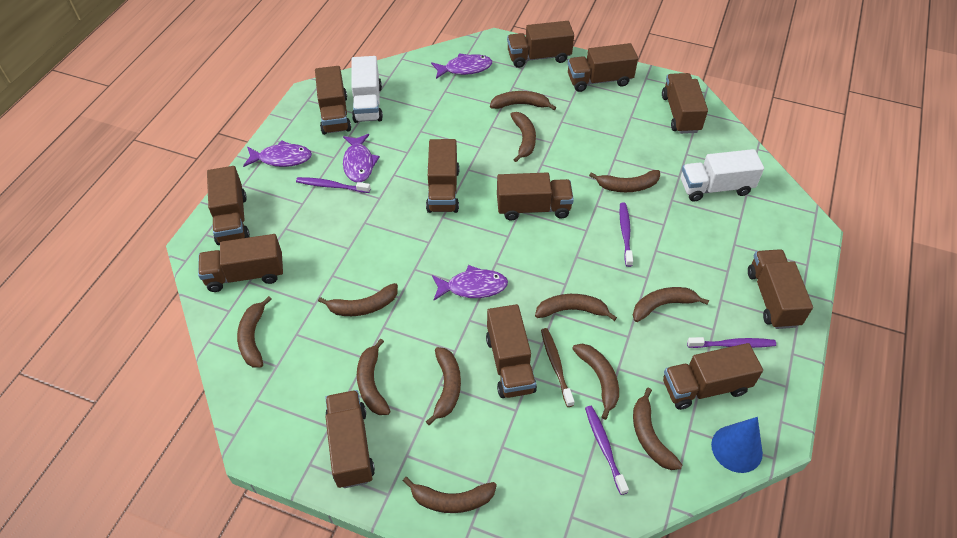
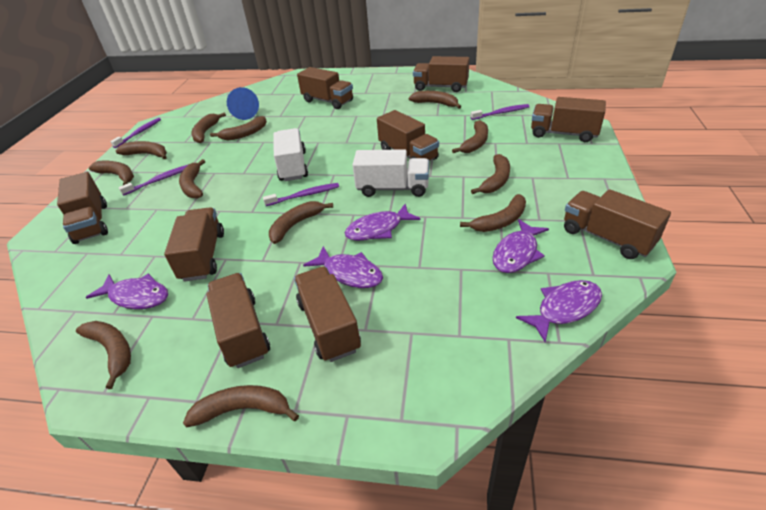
brown toothbrush: [541,328,575,407] = 1 -> none = 0
brown truck: [198,234,283,292] [207,166,250,245] [315,66,351,135] [325,390,375,488] [426,139,459,213] [486,304,537,398] [497,172,574,221] [507,21,574,68] [568,43,638,92] [662,73,708,134] [663,343,763,410] [748,249,813,329] = 12 -> [57,172,108,244] [164,207,224,282] [207,273,270,368] [294,266,361,362] [297,67,353,109] [377,110,439,161] [413,56,470,92] [531,97,606,142] [564,189,671,259] = 9
purple fish: [243,140,312,167] [343,134,380,182] [431,53,492,79] [432,265,508,300] = 4 -> [86,273,168,309] [303,246,383,288] [345,204,420,241] [493,219,549,273] [516,280,602,342] = 5

